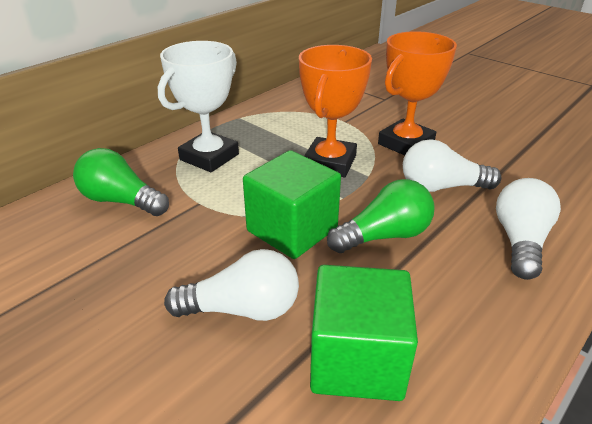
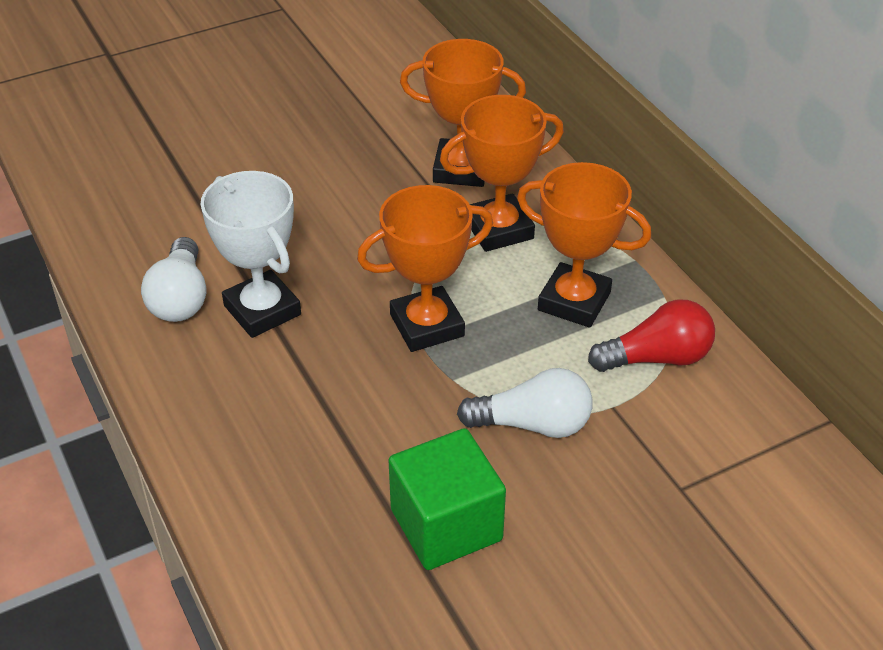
green cube: [243,150,341,259] [310,265,418,401] = 2 -> [388,428,506,570] = 1
green light bulb: [73,148,169,216] [327,179,435,253] = 2 -> none = 0
orange trophy: [299,45,372,177] [378,31,457,155] = 2 -> [357,185,493,352] [400,39,526,187] [440,95,564,252] [517,162,651,327] = 4
red light bulb: none = 0 -> [588,300,715,372] = 1
white light bulb: [164,249,299,321] [403,139,501,192] [496,178,561,280] = 3 -> [141,237,206,322] [457,368,592,438] = 2

